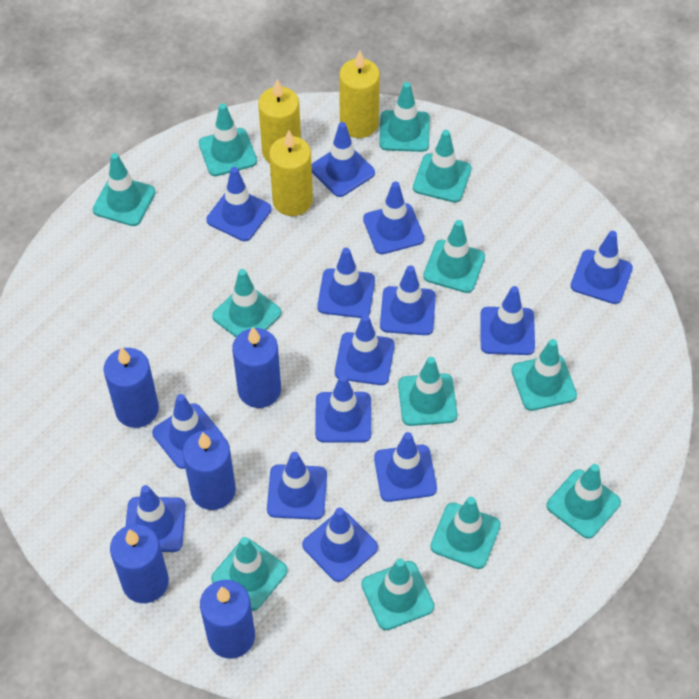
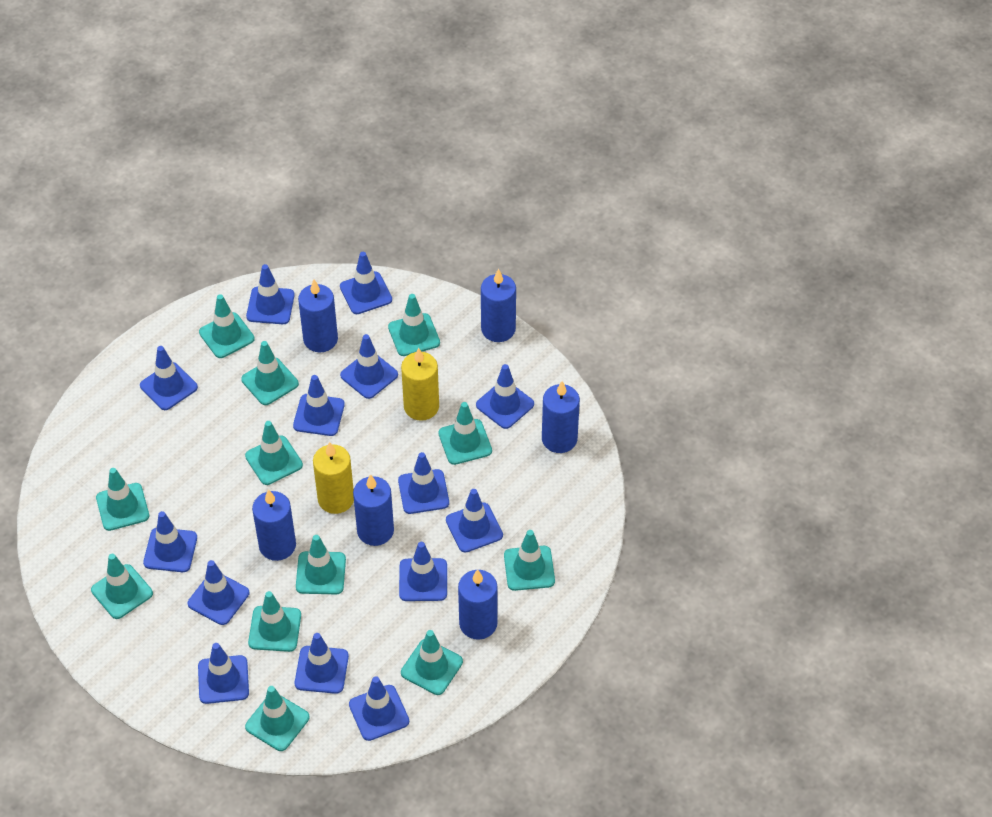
blue candle: [104,347,159,428] [110,524,169,603] [182,430,236,510] [200,580,255,659] [232,327,281,408] = 5 -> [252,489,296,561] [298,280,338,352] [353,474,394,546] [458,569,498,640] [481,269,516,342] [542,381,580,453] = 6
yellow candle: [258,79,301,163] [269,130,313,216] [339,51,380,138] = 3 -> [313,442,354,514] [401,348,439,421] = 2

